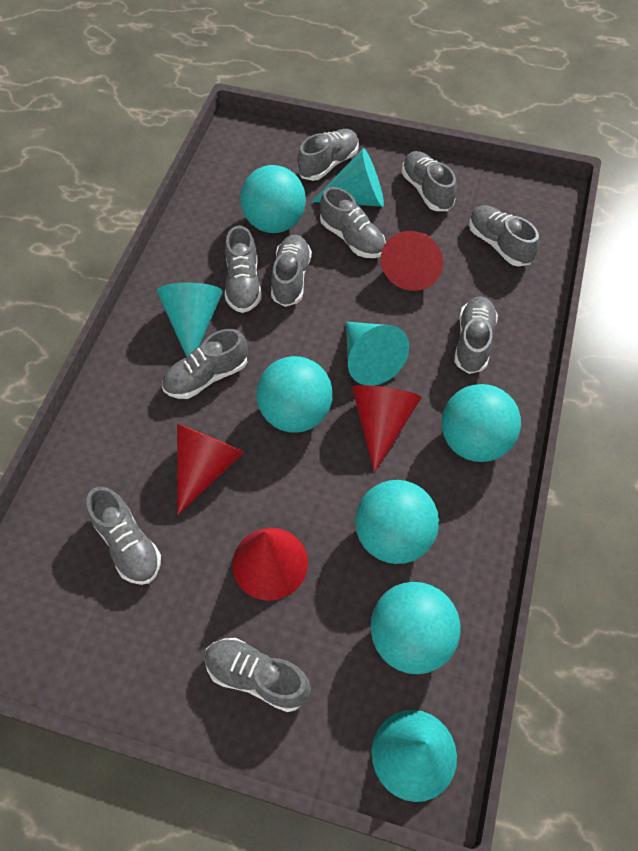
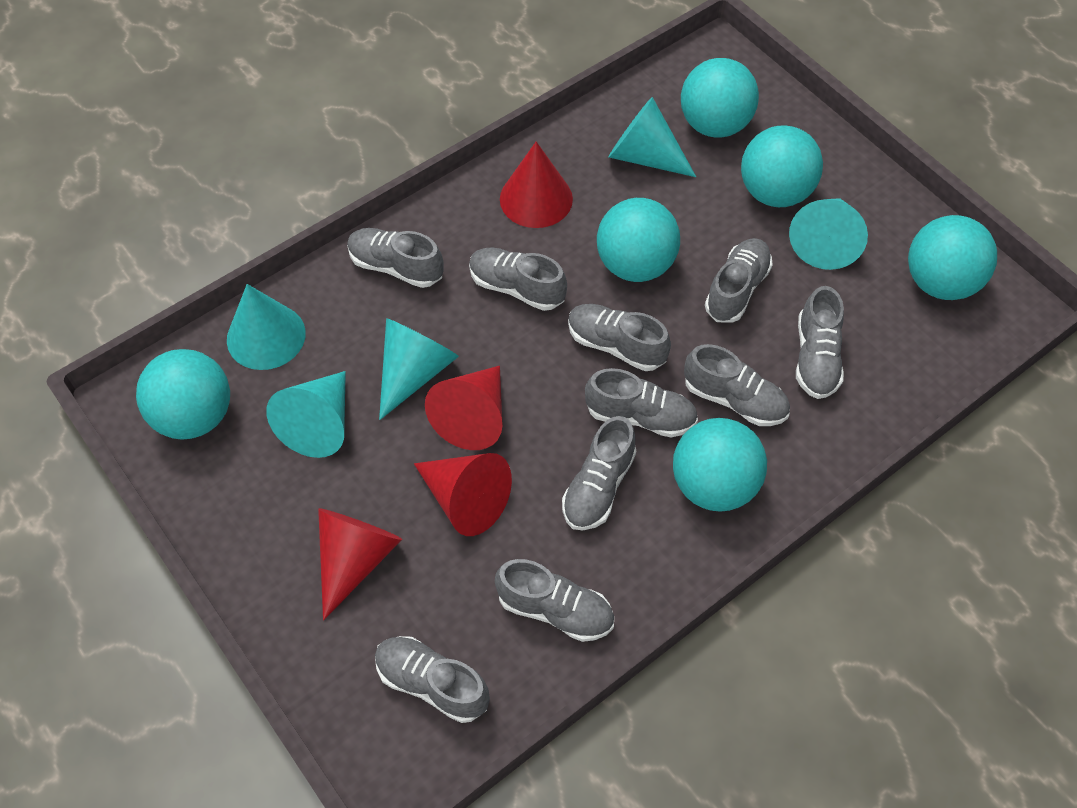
turquoise ball: [240,165,306,233] [256,356,333,433] [355,480,439,564] [370,582,460,674] [442,384,521,462] = 5 -> [136,349,230,440] [597,198,680,282] [673,418,767,512] [681,58,759,138] [741,125,823,207] [908,215,997,300] = 6
turquoise cone: [157,282,223,357] [312,148,384,207] [346,322,409,386] [372,710,457,802] = 4 -> [227,284,306,370] [266,371,346,458] [379,318,459,420] [609,97,696,177] [789,198,868,270] = 5

